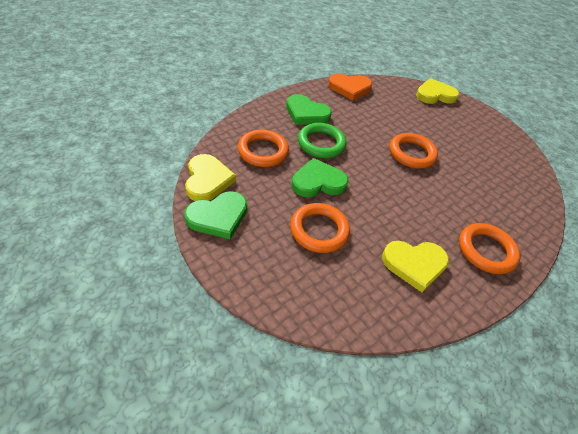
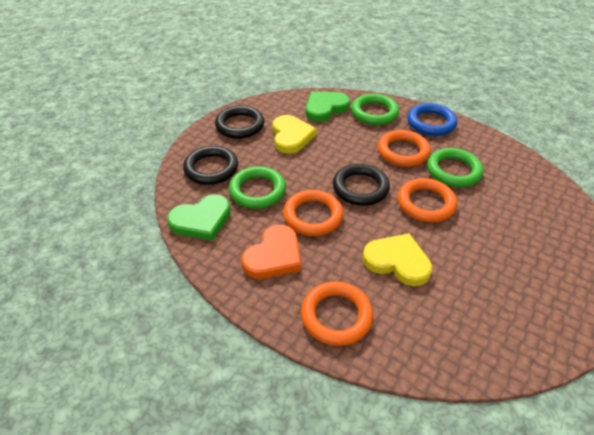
black ring: none = 0 -> [183,146,238,185] [215,105,265,139] [333,164,390,206] = 3
blue ring: none = 0 -> [407,103,457,136] = 1
green heart: [185,191,247,239] [286,94,332,125] [292,158,349,197] = 3 -> [167,194,231,241] [306,91,350,122] = 2
green ring: [298,123,346,158] = 1 -> [229,166,286,209] [351,94,399,125] [427,148,483,187] = 3
yellow heart: [185,154,236,201] [382,241,449,292] [416,78,459,104] = 3 -> [272,115,317,154] [362,233,432,286] = 2

